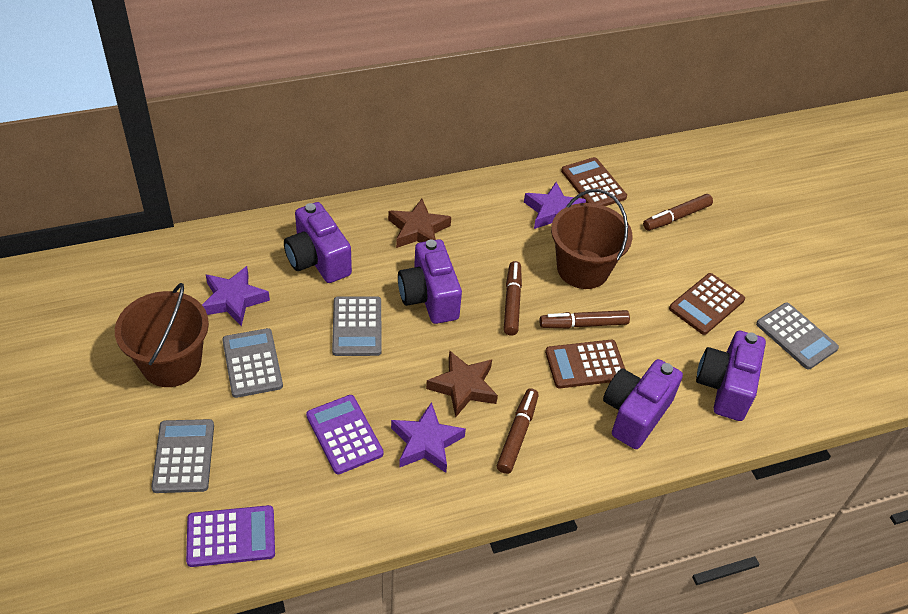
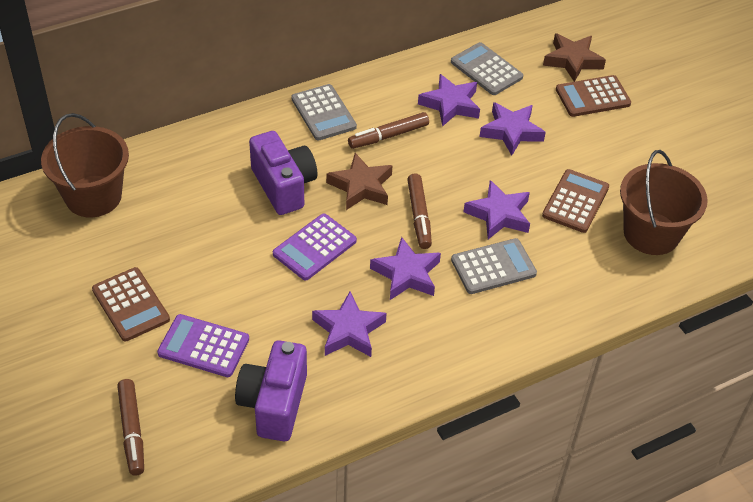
brown marker: [497,388,539,474] [504,261,522,335] [539,310,630,328] [643,194,713,231] = 4 -> [117,379,144,476] [348,112,429,149] [407,174,432,249] = 3
grey calculator: [151,419,214,493] [222,328,283,398] [332,296,382,356] [756,303,839,370] = 4 -> [291,84,357,141] [451,42,523,95] [451,238,537,294] = 3
purple camera: [284,202,352,283] [398,239,462,324] [603,359,683,449] [696,331,766,421] = 4 -> [235,340,307,441] [249,131,317,215] = 2
purple star: [202,266,270,327] [391,402,466,473] [524,182,586,229] = 3 -> [312,291,387,357] [370,237,441,300] [418,74,480,127] [464,180,530,239] [480,102,546,156] = 5

